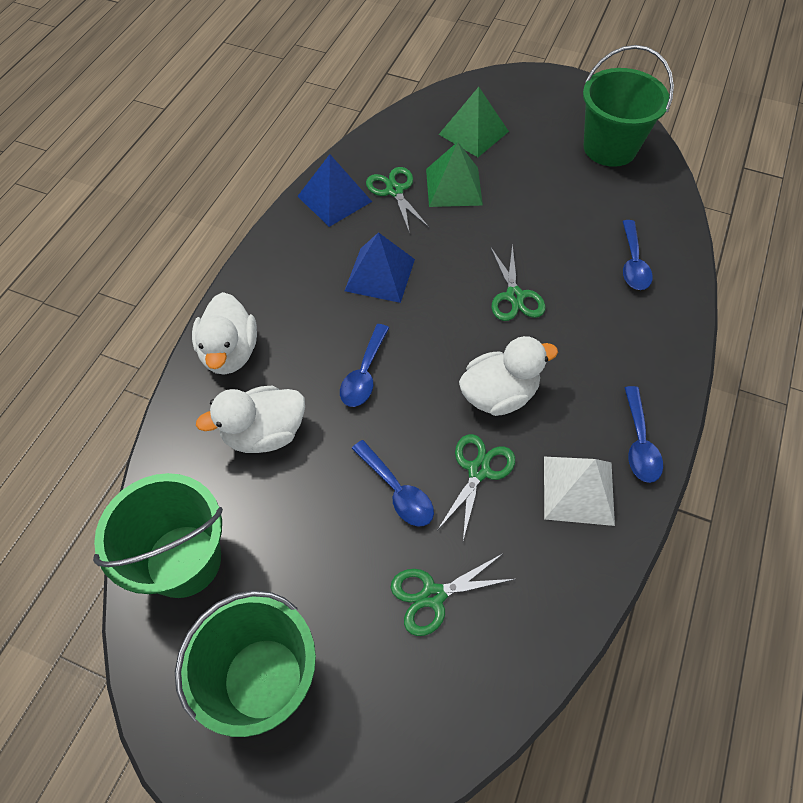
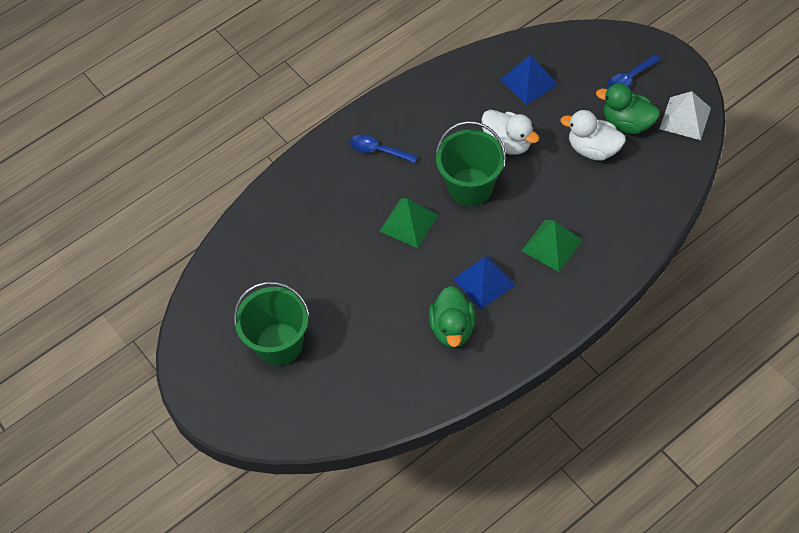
blue spoon: [340,324,389,407] [352,440,434,526] [622,220,653,290] [625,386,663,483] = 4 -> [350,135,418,163] [607,55,661,89] = 2
green bucket: [93,473,223,598] [175,590,316,737] [583,45,674,167] = 3 -> [233,282,310,366] [436,121,506,206] = 2
green duck: none = 0 -> [429,286,475,348] [596,83,660,134] = 2
green scissors: [366,167,430,234] [391,553,515,636] [438,434,515,540] [491,244,546,321] = 4 -> none = 0
white duck: [192,292,257,375] [196,386,305,453] [459,336,558,416] = 3 -> [482,110,539,155] [560,110,626,161] = 2

